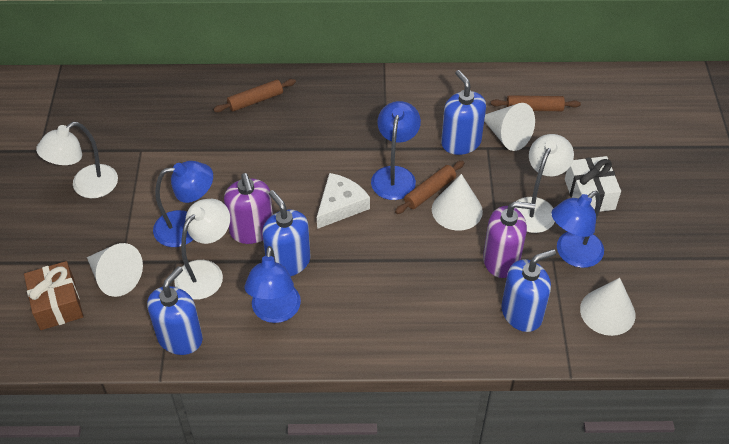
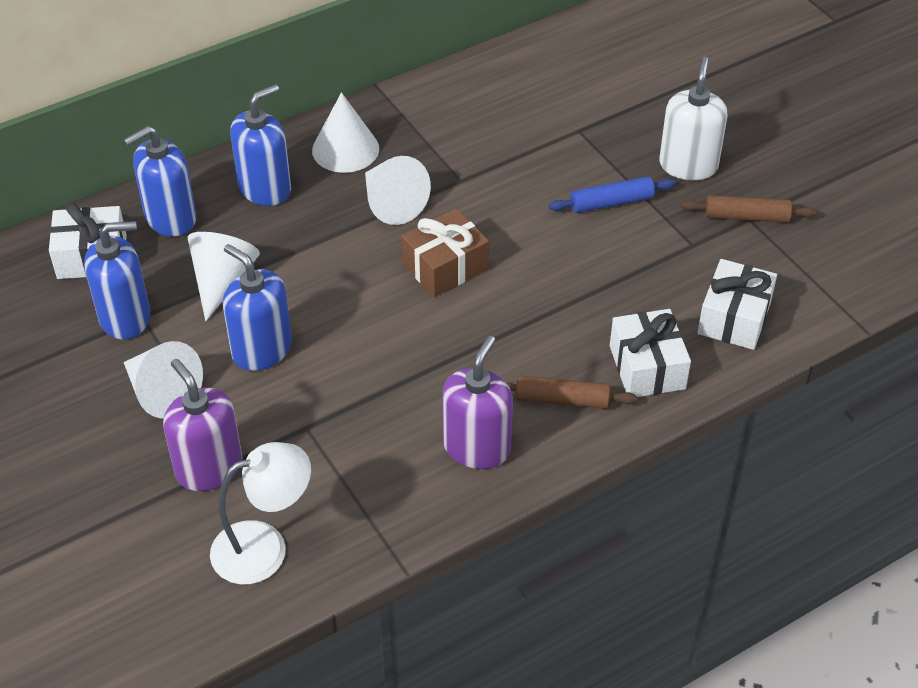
blue lamp: [153,161,213,247] [245,246,301,323] [371,101,421,200] [551,191,604,268] = 4 -> none = 0
blue rolling pin: none = 0 -> [549,176,675,213] = 1
brown rolling pin: [213,79,296,112] [395,161,464,214] [491,95,581,111] = 3 -> [506,375,637,409] [681,195,816,223] = 2
white cheese: [317,173,370,229] = 1 -> none = 0
white gift: [565,156,621,212] = 1 -> [49,202,127,279] [610,309,691,397] [697,259,777,350] = 3
white lamp: [36,122,118,198] [174,199,230,300] [516,134,574,233] = 3 -> [210,442,311,584] = 1
white soap dispenser: none = 0 -> [659,57,727,180] = 1

